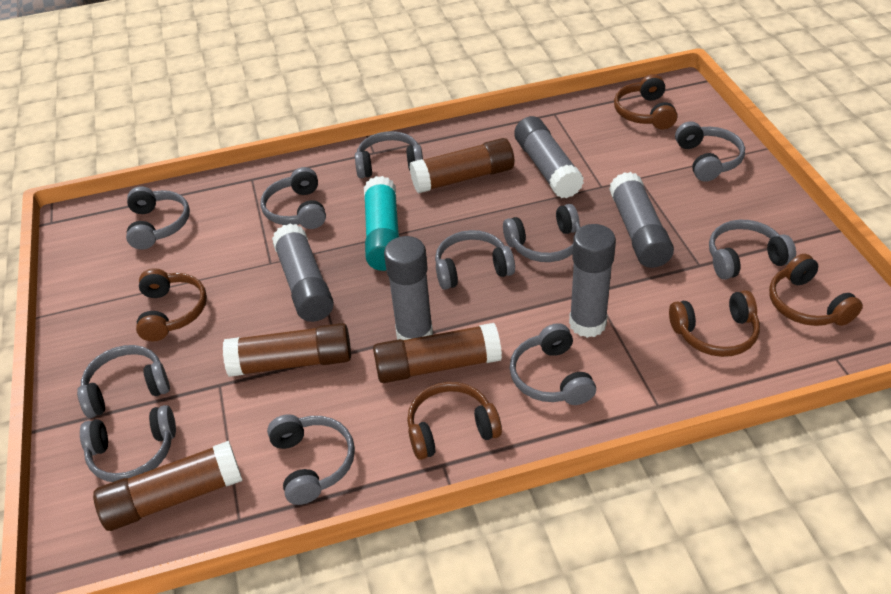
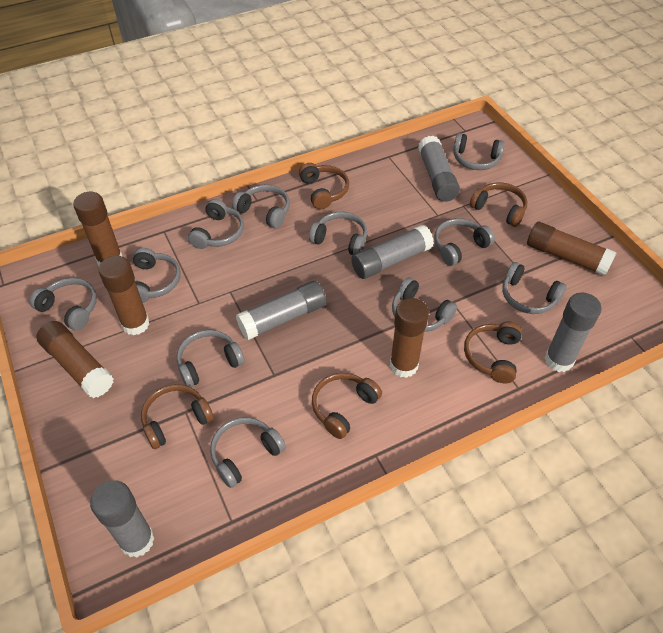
brown glue stick: [93,441,243,531] [223,323,351,377] [373,323,502,383] [410,138,514,193] = 4 -> [36,321,114,398] [73,192,123,266] [99,256,149,335] [390,298,429,378] [527,222,617,276] = 5
turquoise glue stick: [364,176,399,271] = 1 -> none = 0

